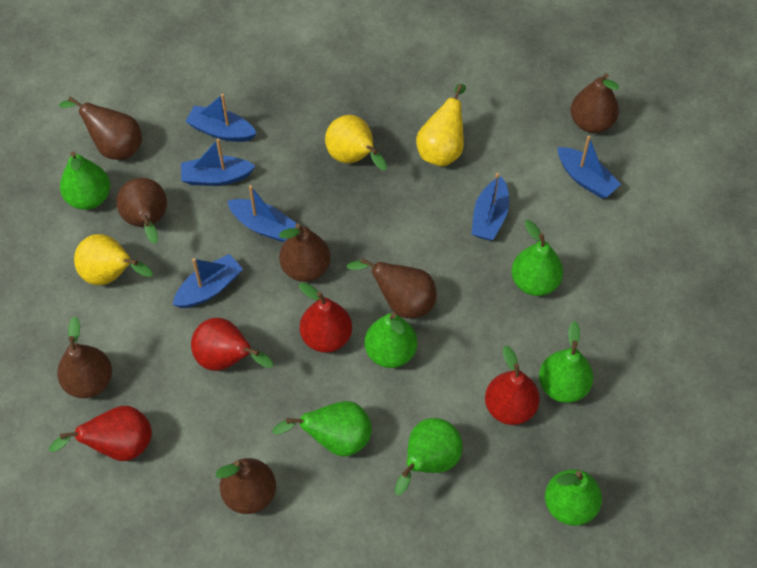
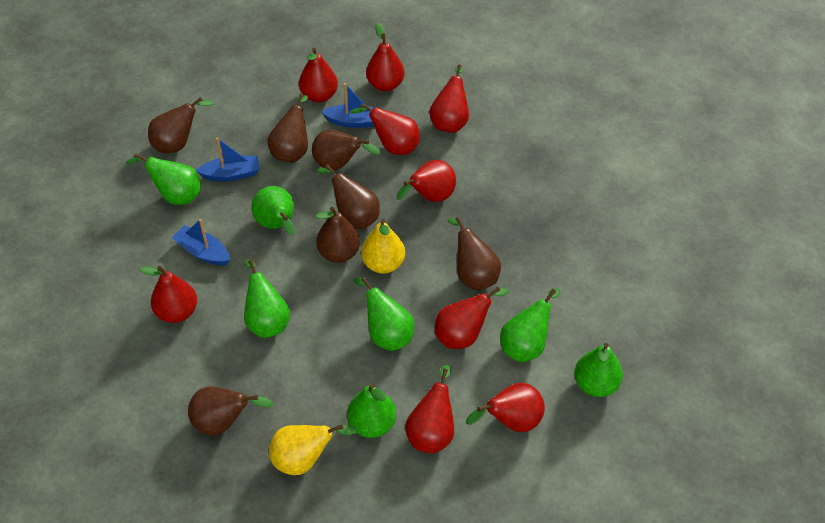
blue boat: [173,254,243,308] [181,138,255,186] [185,94,257,142] [227,185,297,242] [471,173,509,241] [558,136,621,198] = 6 -> [172,219,230,265] [196,137,260,181] [321,83,381,128] = 3
red pear: [49,406,152,461] [191,318,273,371] [299,283,352,353] [485,346,540,425] = 4 -> [139,266,197,323] [299,48,338,103] [350,103,420,155] [366,23,405,91] [397,160,456,202] [405,365,454,453] [429,65,469,133] [435,287,509,349] [466,383,545,432] = 9
yellow pear: [74,234,153,285] [325,115,387,170] [416,84,466,166] = 3 -> [269,424,357,475] [361,219,405,274] = 2

